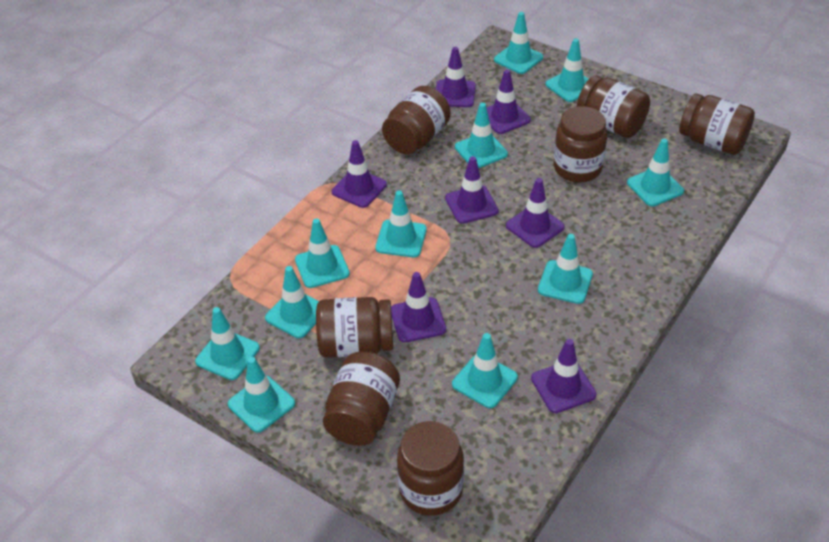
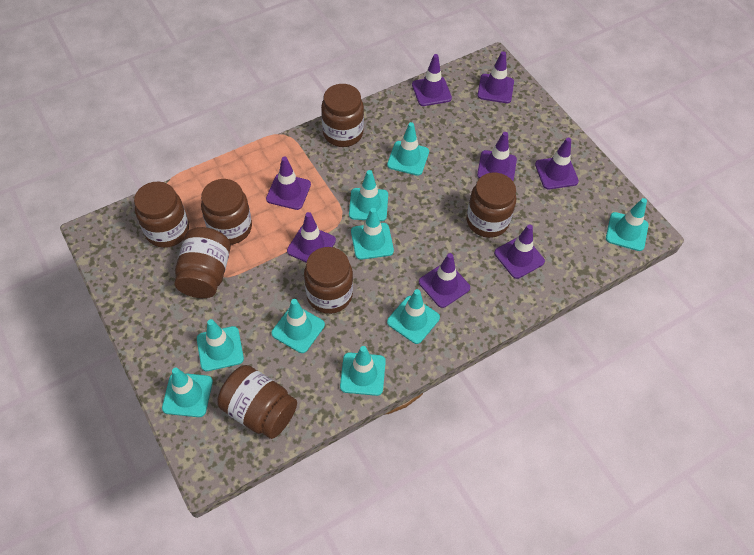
purple traffic cone: [332,140,387,208] [391,272,446,342] [436,47,476,107] [445,156,499,224] [487,69,531,134] [506,178,565,248] [531,339,596,413] = 7 -> [266,156,311,210] [287,212,336,263] [412,54,452,106] [419,253,470,308] [477,51,514,103] [477,132,517,181] [494,224,545,279] [535,138,579,189] = 8
turquoise traffic cone: [195,307,260,380] [228,357,295,433] [265,266,319,338] [295,219,350,288] [375,191,427,257] [452,333,518,408] [455,103,508,168] [494,12,543,74] [538,234,593,304] [545,38,588,102] [627,139,684,206] = 11 -> [162,368,213,417] [197,319,244,371] [271,299,325,353] [340,346,386,396] [349,170,388,221] [351,208,394,260] [387,122,429,176] [387,289,440,344] [606,198,648,251] = 9

